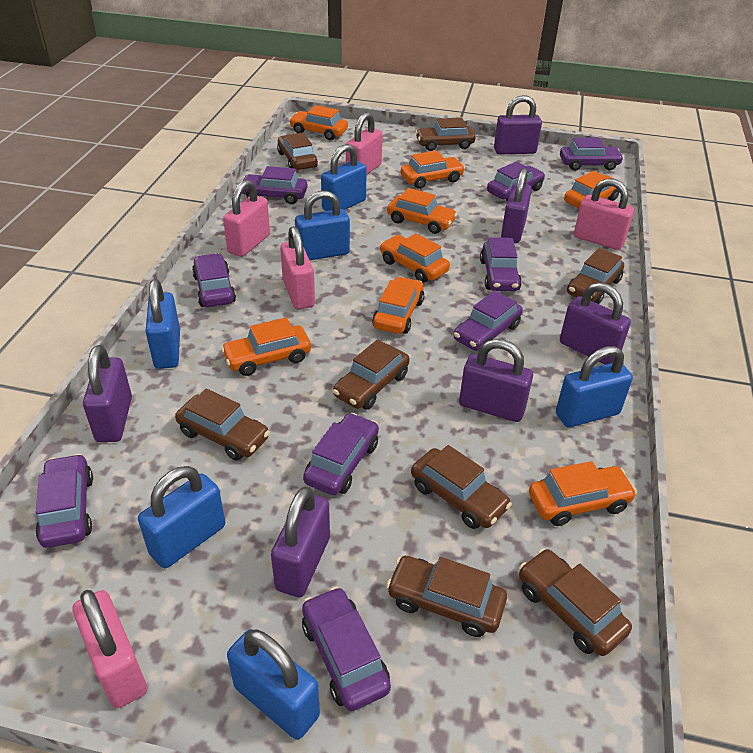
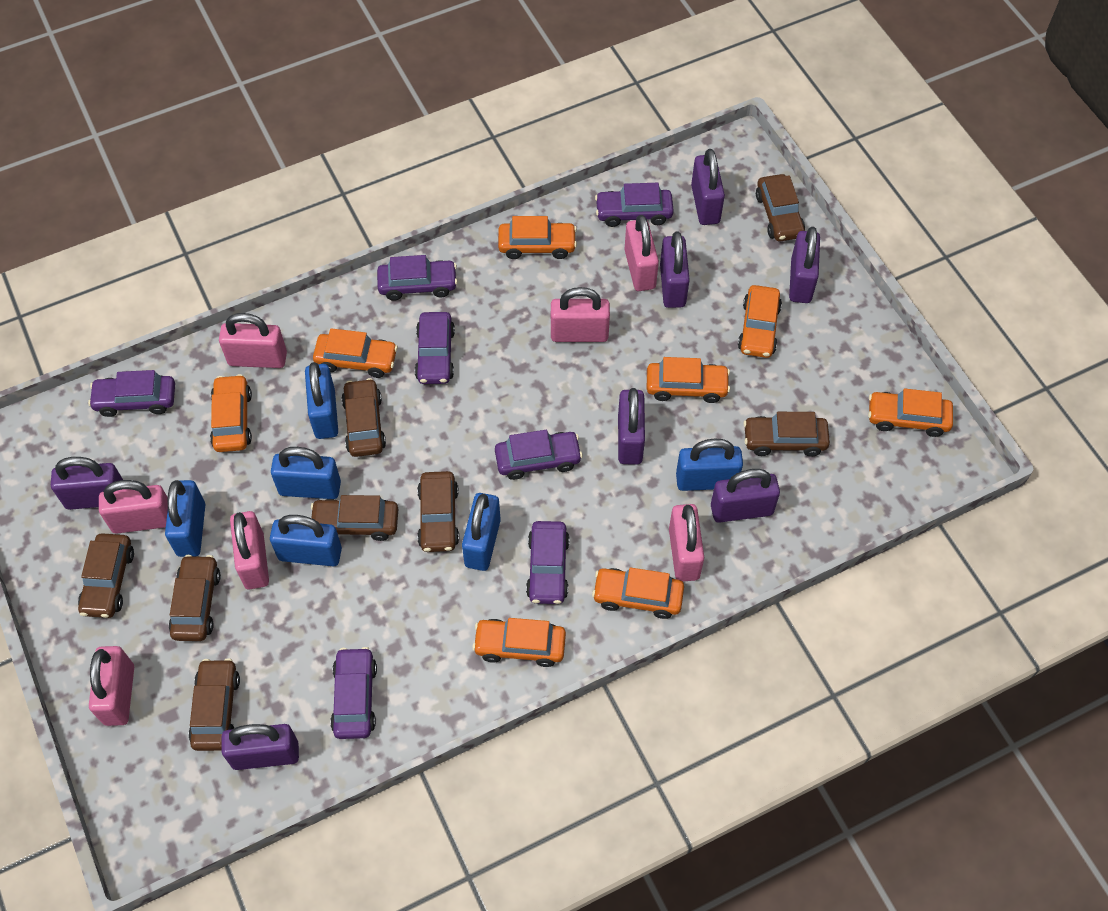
pink padlock: [73,590,147,708] [223,180,270,257] [280,226,315,309] [346,112,383,175] [574,178,634,250] = 5 -> [89,646,134,726] [99,480,168,534] [219,313,287,368] [230,511,269,589] [551,287,610,342] [624,215,659,291] [669,504,704,582] = 7
purple car: [35,454,93,548] [192,253,236,307] [242,166,308,204] [302,587,391,711] [303,413,379,495] [454,290,523,351] [480,238,522,291] [487,161,545,201] [560,138,624,171] = 9 -> [88,370,175,417] [330,647,377,739] [377,255,458,301] [415,312,455,384] [495,430,583,480] [526,521,570,604] [595,183,674,227] = 7
purple padlock: [83,345,132,442] [271,486,330,597] [459,339,533,422] [494,95,542,154] [501,168,532,243] [560,282,631,365] = 6 -> [51,457,123,510] [222,724,299,770] [618,388,645,464] [660,232,690,308] [691,149,725,225] [711,469,780,523] [789,227,820,303] = 7

